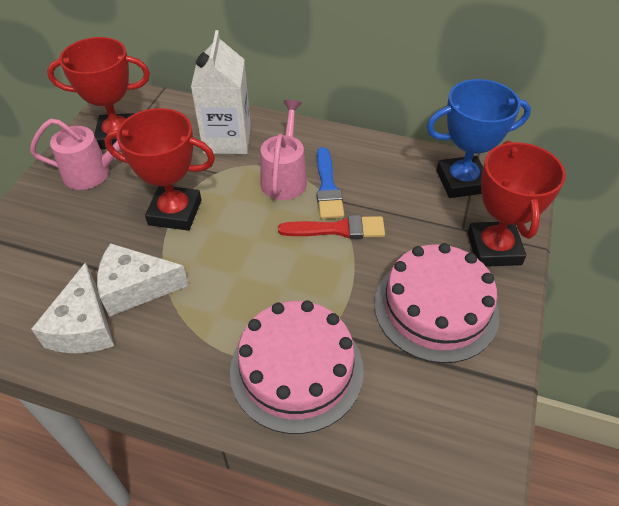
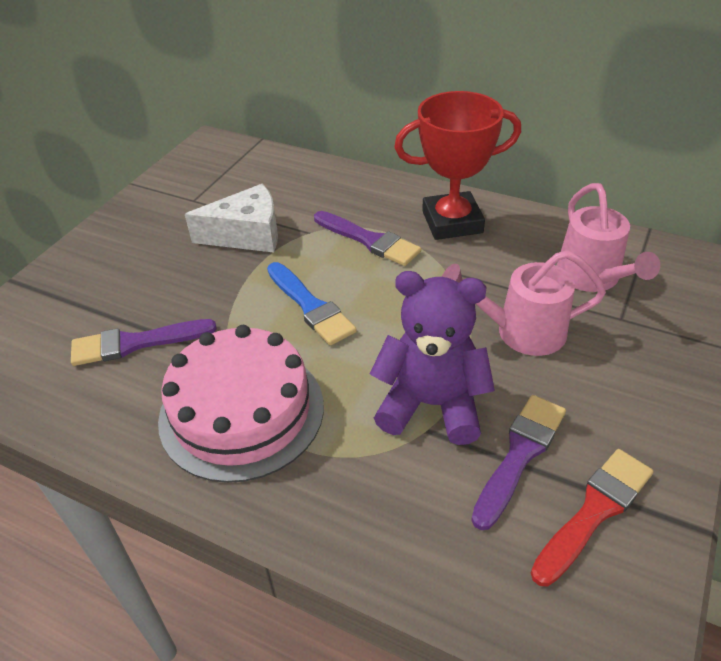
blue trophy: [426,79,531,198] = 1 -> none = 0
pink cake: [230,300,364,434] [374,243,500,363] = 2 -> [158,325,324,483] = 1
purple brush: none = 0 -> [71,319,217,366] [314,211,421,266] [471,395,566,530] = 3
purple teddy bear: none = 0 -> [370,271,495,445] = 1
red trophy: [47,37,150,149] [104,108,215,231] [468,141,566,267] = 3 -> [394,91,521,240] = 1
white carton: [191,30,251,154] = 1 -> none = 0
white cheese: [31,262,114,353] [97,243,189,317] = 2 -> [185,184,278,253] = 1

